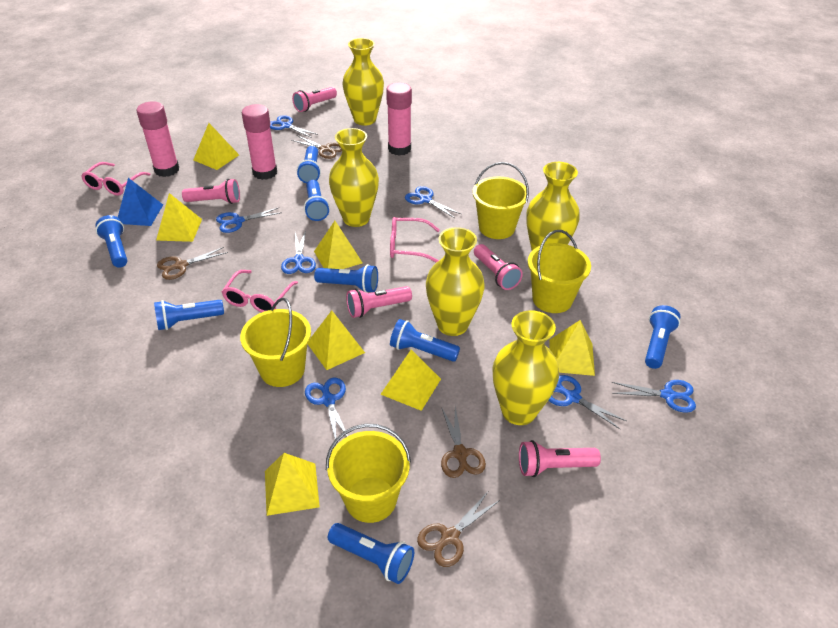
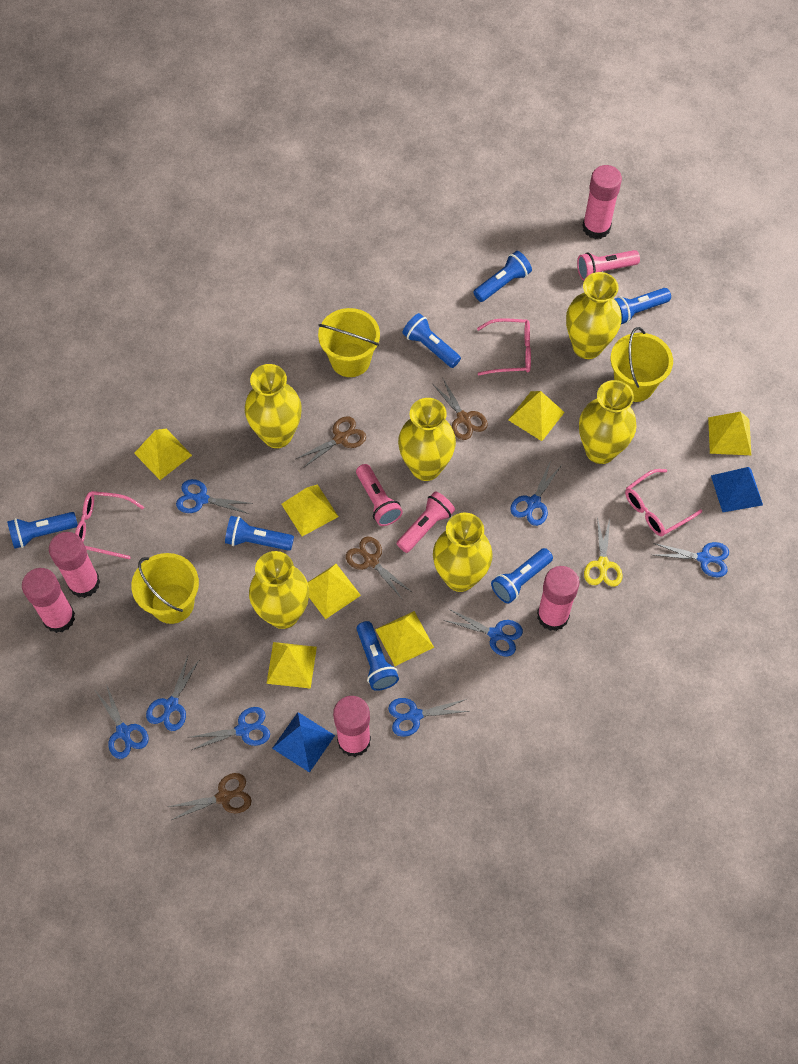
blue flashlight: [95,215,127,268] [154,300,224,330] [297,146,321,183] [304,180,330,221] [314,264,378,293] [328,523,414,584] [390,319,460,362] [645,305,680,369] = 8 -> [7,512,78,549] [225,516,294,551] [356,621,399,691] [402,313,461,368] [473,251,532,302] [491,548,553,604] [615,288,671,324] = 7
blue pyramid: [118,178,163,226] = 1 -> [272,712,335,773] [711,467,763,513] = 2
blue scissors: [216,208,282,233] [270,115,318,138] [281,230,316,274] [305,377,348,439] [405,186,461,218] [548,375,626,429] [612,380,696,413] = 7 -> [95,684,149,759] [146,656,200,731] [176,479,253,514] [191,707,270,750] [388,698,469,737] [444,609,523,656] [510,460,562,526] [654,542,729,578] = 8
pink flashlight: [182,179,240,204] [292,87,337,112] [346,286,412,318] [474,244,523,290] [519,440,601,477] = 5 -> [356,464,403,526] [396,491,455,553] [577,250,640,281] = 3
pink glue stick: [136,101,179,177] [242,104,277,180] [386,83,412,156] = 3 -> [22,568,75,633] [49,532,100,598] [333,696,371,757] [537,566,579,631] [582,165,622,239] = 5
yellow bucket: [240,298,311,387] [326,424,411,523] [473,162,529,239] [528,230,591,313] = 4 -> [131,553,199,624] [318,308,380,377] [611,327,673,402] = 3
yellow scissors: none = 0 -> [584,517,623,587] = 1
yellow vase: [329,128,379,227] [342,38,384,126] [426,227,485,336] [492,310,559,425] [526,162,580,250] = 5 -> [245,364,302,448] [249,551,309,629] [398,398,456,481] [433,513,493,592] [566,272,622,359] [579,380,637,464] = 6

